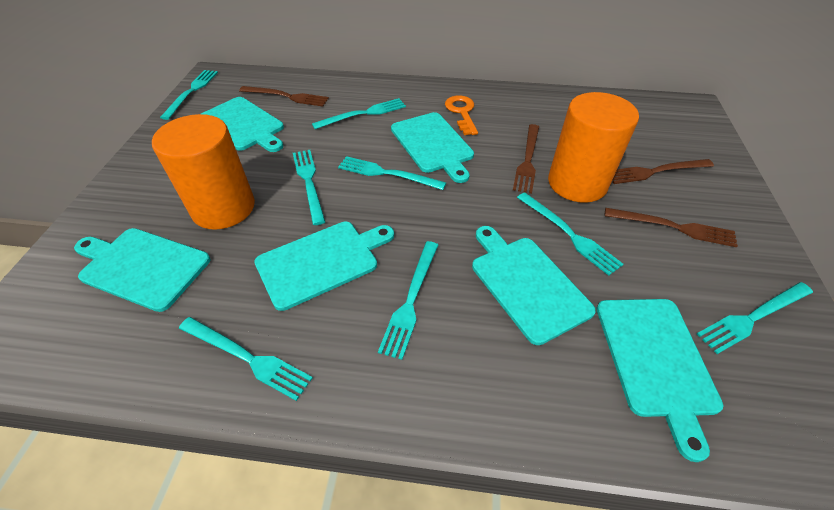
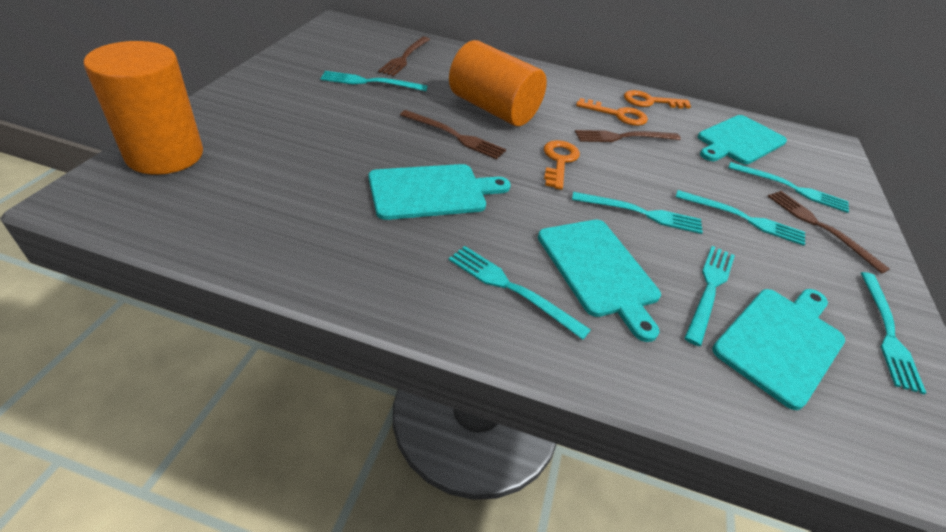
orange key: [445,95,478,135] = 1 -> [544,140,580,190] [576,98,648,126] [624,90,691,109] = 3
turquoise cutting board: [74,228,211,312] [201,97,284,152] [254,222,394,311] [391,112,474,183] [472,226,596,345] [597,299,724,462] = 6 -> [369,164,511,220] [538,220,661,342] [698,115,787,164] [712,289,845,410] = 4
turquoise fork: [160,70,218,120] [179,317,313,401] [293,150,325,225] [312,98,406,129] [338,156,446,190] [378,241,438,360] [517,192,624,276] [697,282,813,354] = 8 -> [320,71,428,91] [449,246,591,340] [572,192,703,234] [676,190,805,246] [684,246,735,346] [728,162,849,213] [861,272,926,395] = 7

